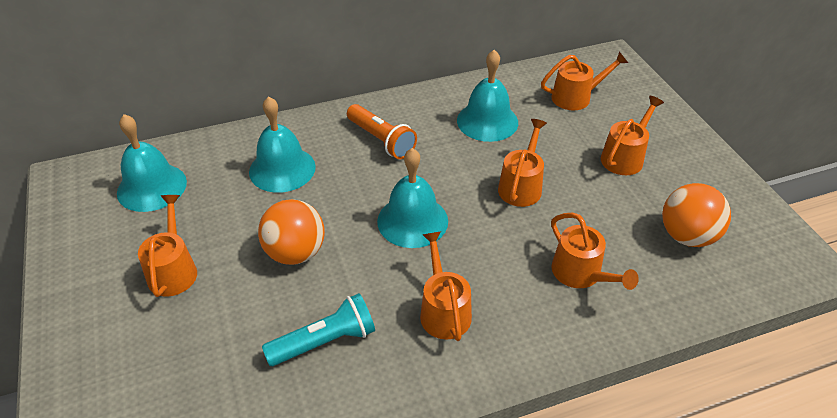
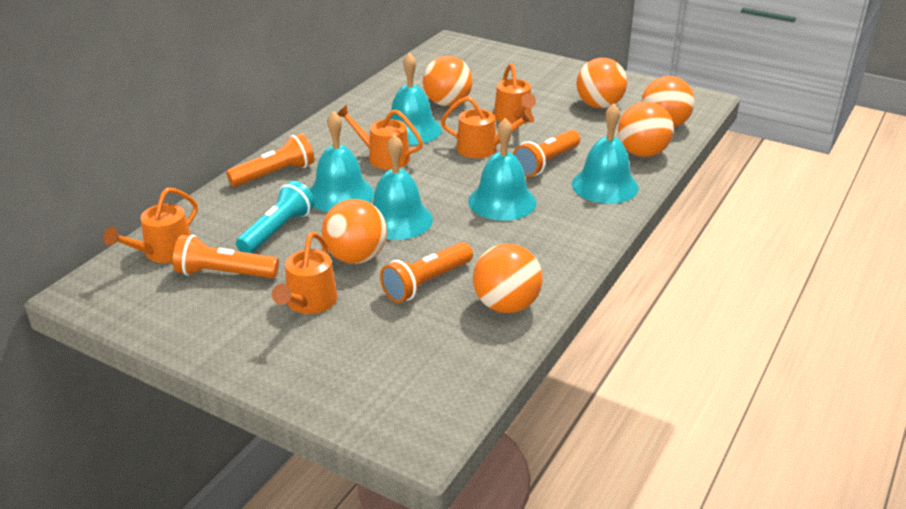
orange ball: [258,199,325,265] [662,183,731,247] = 2 -> [322,199,387,264] [423,56,473,106] [473,244,543,313] [577,58,627,108] [618,102,674,157] [642,76,695,128] = 6
orange flashlight: [347,104,417,159] = 1 -> [173,235,279,278] [226,133,314,187] [380,242,473,303] [513,130,580,177] = 4
orange watering can: [138,195,197,297] [420,231,472,341] [498,119,547,207] [541,52,628,110] [551,213,639,290] [601,96,664,175] = 6 -> [103,188,198,263] [272,232,337,314] [337,105,423,170] [441,96,534,158] [494,63,536,125] = 5
turquoise bell: [117,114,187,212] [249,96,316,193] [377,148,448,248] [457,50,518,142] = 4 -> [309,111,374,212] [373,134,433,240] [390,53,442,145] [468,118,537,221] [572,104,639,204] = 5

